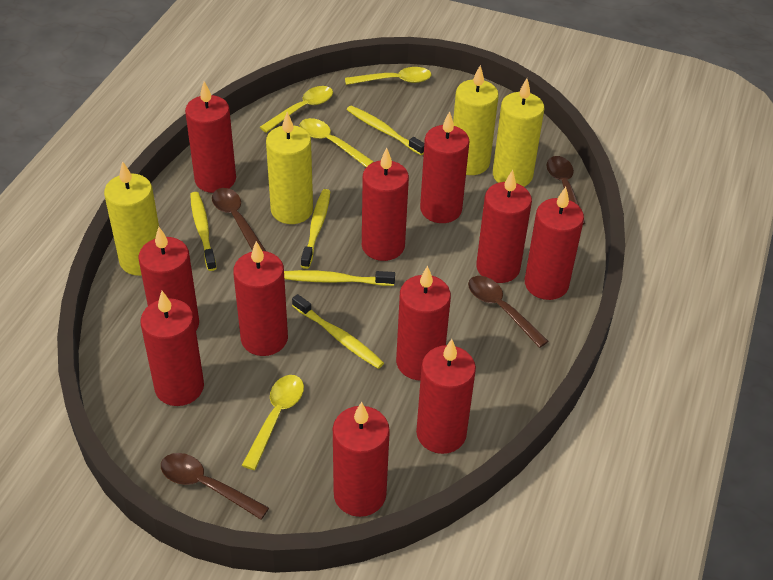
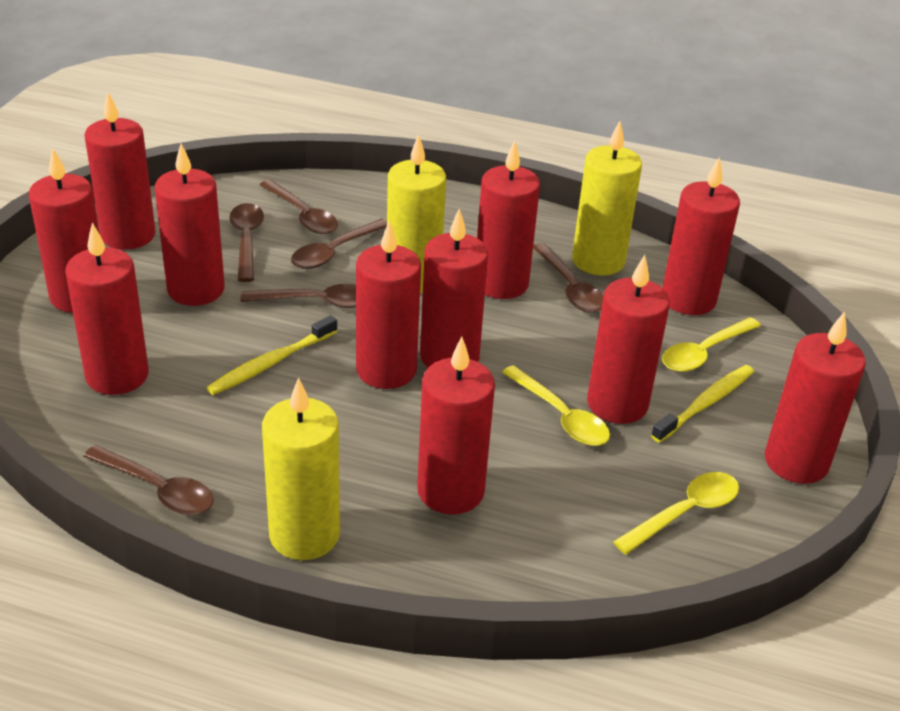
brown spoon: [161,453,269,519] [212,188,266,251] [468,276,549,348] [546,156,585,225] = 4 -> [83,445,214,515] [229,203,264,282] [240,284,356,308] [260,179,338,234] [291,218,387,269] [533,243,603,313] = 6
yellow candle: [104,161,159,276] [266,112,313,224] [453,65,499,175] [493,78,544,187] = 4 -> [262,377,340,560] [387,134,446,293] [572,121,642,276] = 3
yellow spoon: [242,375,304,470] [260,86,333,133] [299,118,374,167] [345,67,431,85] = 4 -> [502,365,610,446] [613,472,739,555] [662,317,761,372] = 3
yellow toothbrush: [190,192,217,271] [284,270,395,286] [292,294,384,369] [301,189,330,269] [347,106,424,155] = 5 -> [206,315,338,395] [651,365,754,443] = 2

